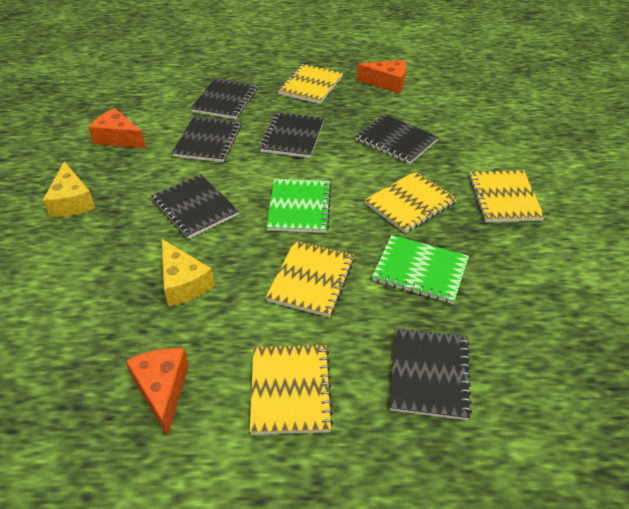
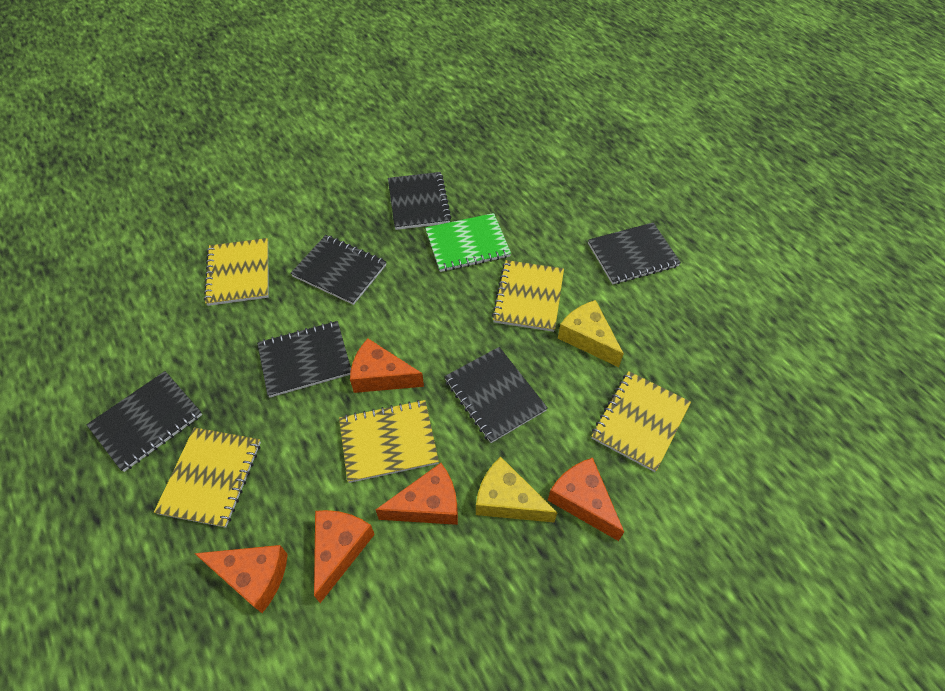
green notebook: [266,179,331,233] [372,235,469,304] = 2 -> [425,213,511,272] = 1
orange cheese: [88,108,146,148] [126,348,189,437] [357,60,406,94] = 3 -> [194,545,288,613] [314,510,375,603] [350,338,424,393] [376,463,458,525] [548,458,624,541] = 5

